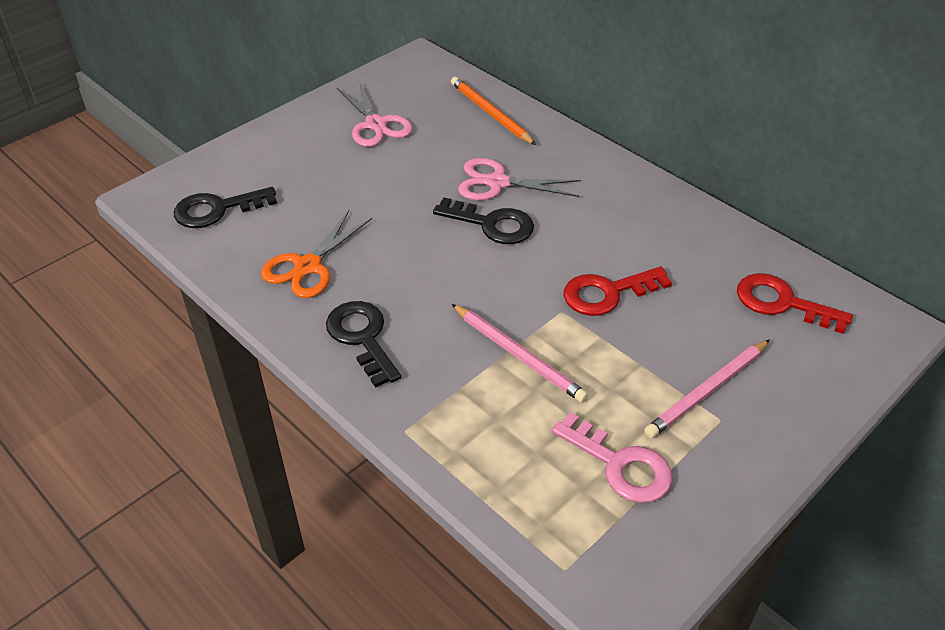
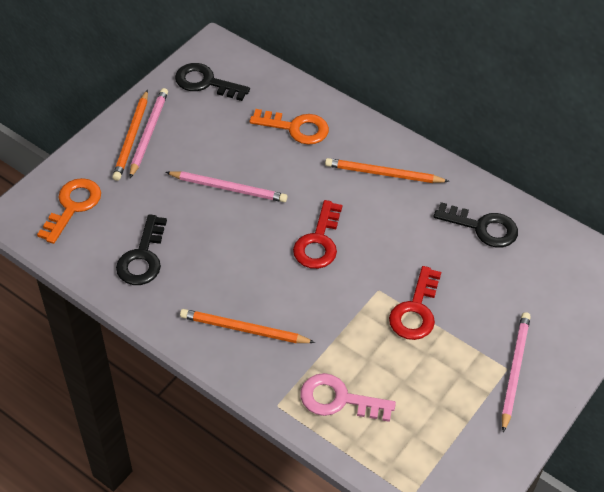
orange key: none = 0 -> [37,178,101,244] [249,109,329,145] = 2
orange pencil: [451,77,536,145] = 1 -> [112,90,148,181] [180,309,315,343] [325,158,449,183] = 3
orange scissors: [261,210,372,298] = 1 -> none = 0
pink pencil: [452,304,588,403] [644,340,770,438] = 2 -> [130,88,168,178] [166,171,287,202] [502,312,531,433] = 3
pink scissors: [337,81,413,147] [458,158,581,200] = 2 -> none = 0

